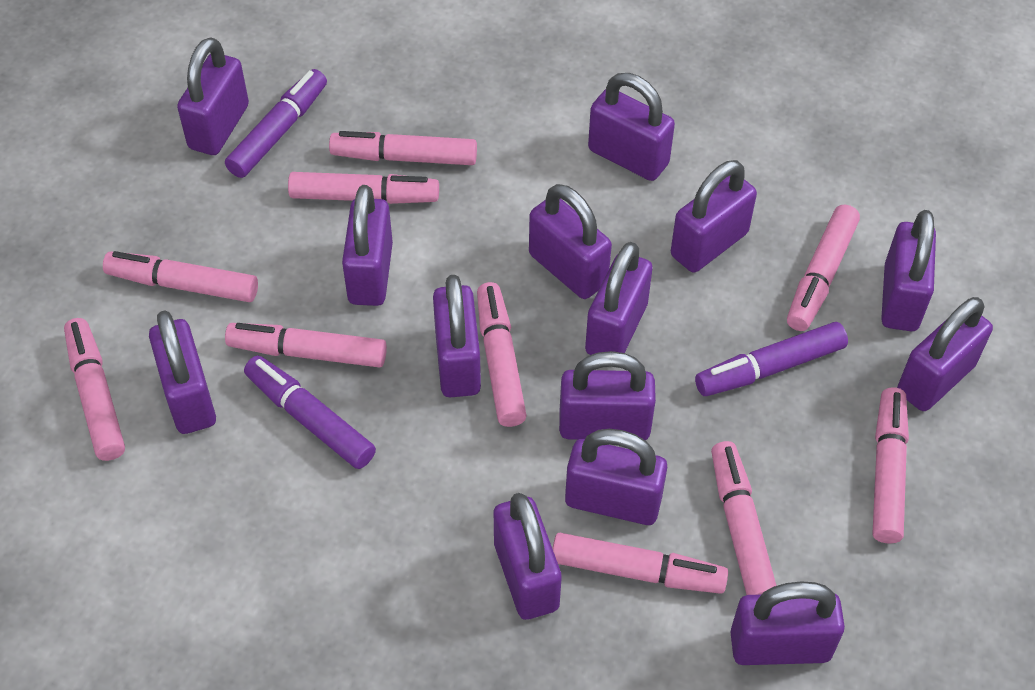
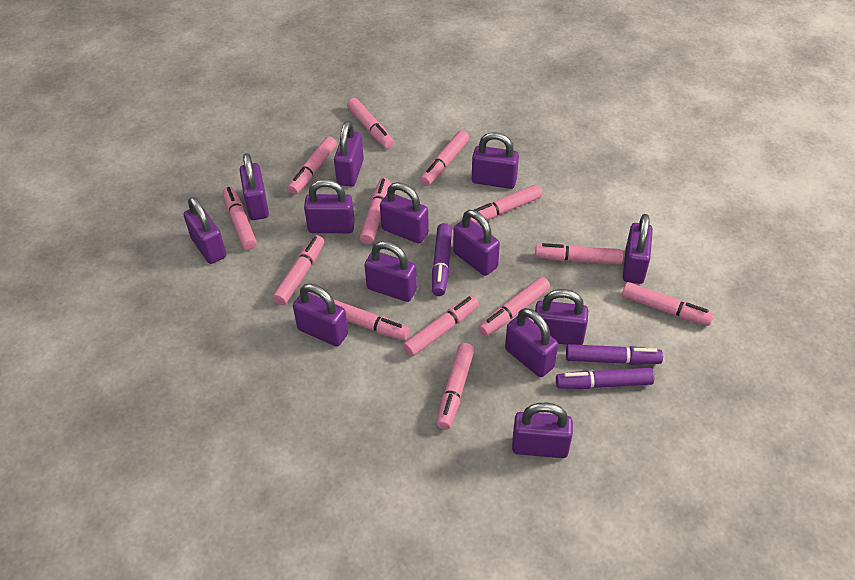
pink marker: [64,318,125,461] [103,251,258,302] [225,323,387,367] [288,172,439,204] [329,131,477,165] [477,282,527,427] [552,533,728,594] [711,441,777,595] [787,205,860,331] [873,387,909,544] = 10 -> [223,186,257,250] [273,235,324,305] [288,136,337,195] [333,299,410,341] [347,98,394,149] [360,178,391,244] [403,295,479,357] [420,130,469,186] [436,343,474,429] [470,184,542,224] [478,277,550,336] [535,243,624,265] [622,282,714,326] = 13
purple padlock: [149,310,216,434] [177,37,249,155] [342,185,393,306] [433,275,481,397] [494,493,562,620] [529,184,612,299] [559,351,656,440] [565,429,667,525] [585,242,653,355] [588,73,675,181] [671,160,757,272] [730,581,845,665] [881,210,936,331] [897,297,993,411] = 14 -> [184,197,226,264] [240,153,269,220] [293,284,348,346] [304,179,355,233] [334,121,364,187] [364,241,417,302] [380,182,429,244] [453,210,500,276] [472,132,519,189] [505,308,558,377] [512,403,573,458] [534,289,588,345] [623,214,653,284] = 13

